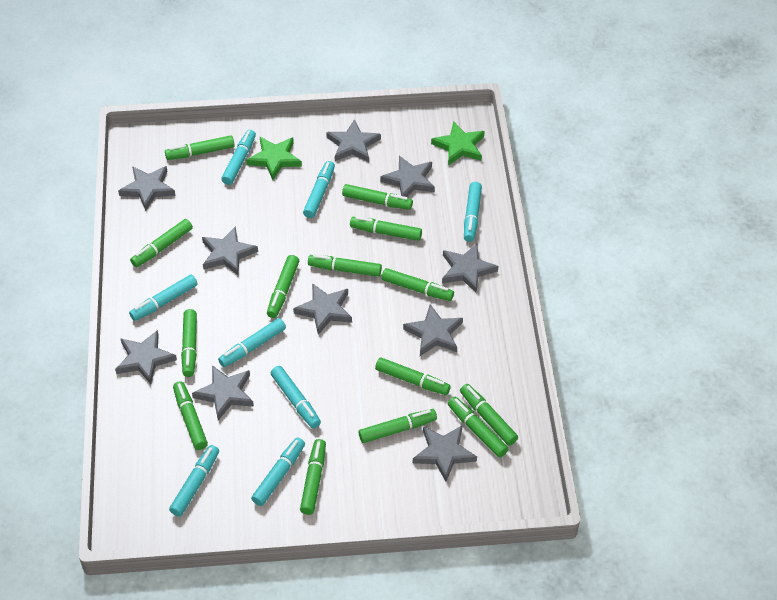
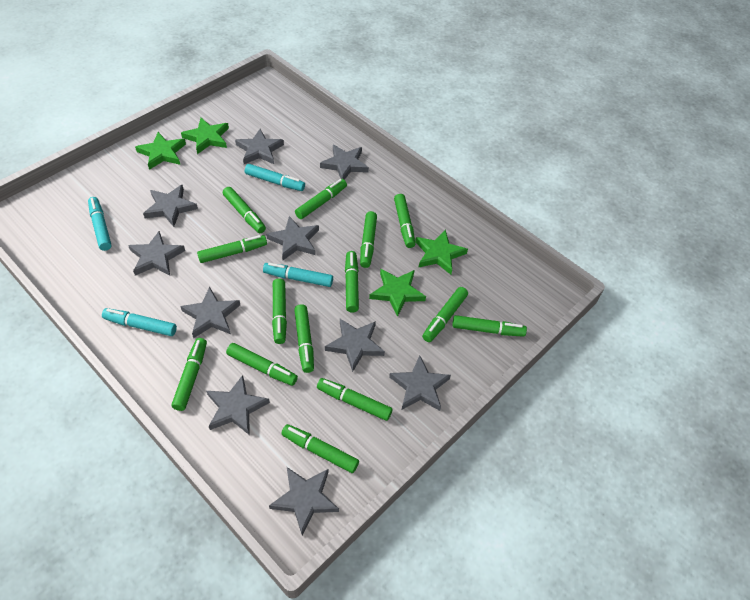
green star: [246,137,302,180] [431,121,484,166] = 2 -> [135,132,186,170] [181,118,229,154] [369,269,426,317] [415,229,468,275] = 4
turquoise marker: [129,275,198,321] [169,445,219,517] [218,318,286,367] [221,130,256,185] [251,438,305,506] [271,366,321,428] [303,161,335,218] [464,182,482,242] = 8 -> [88,197,112,251] [102,308,177,336] [245,164,305,191] [263,263,333,287] = 4

